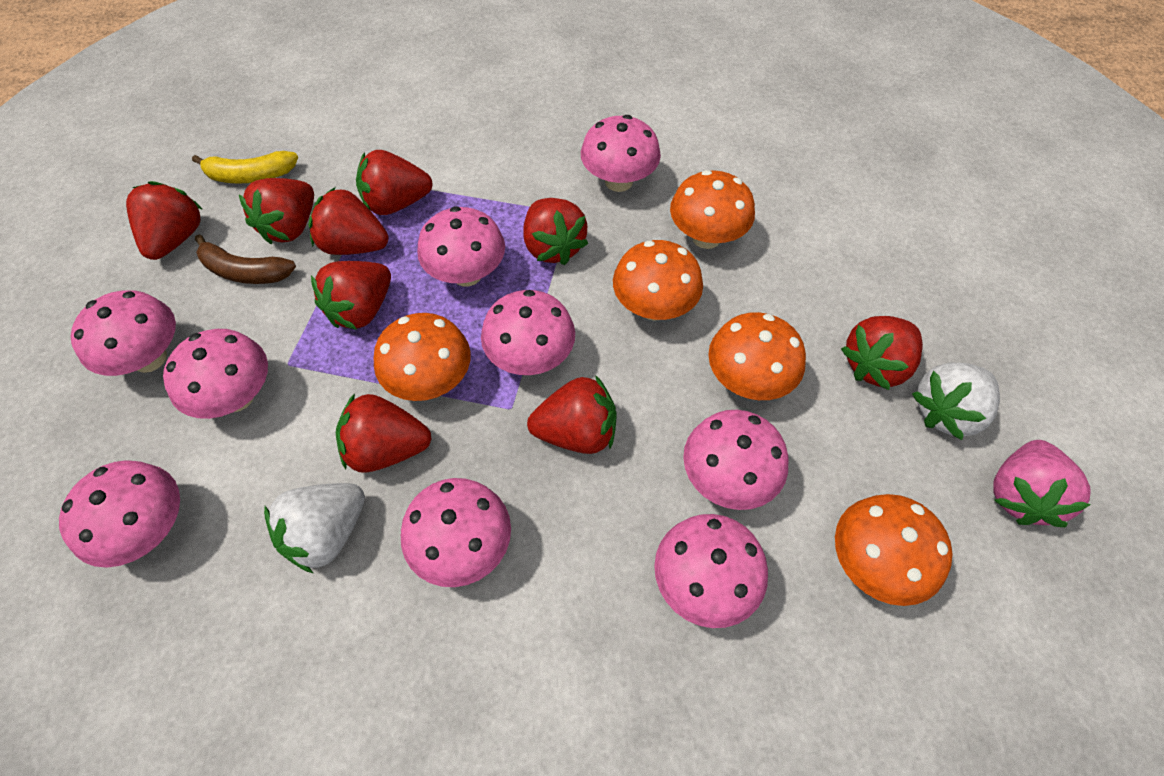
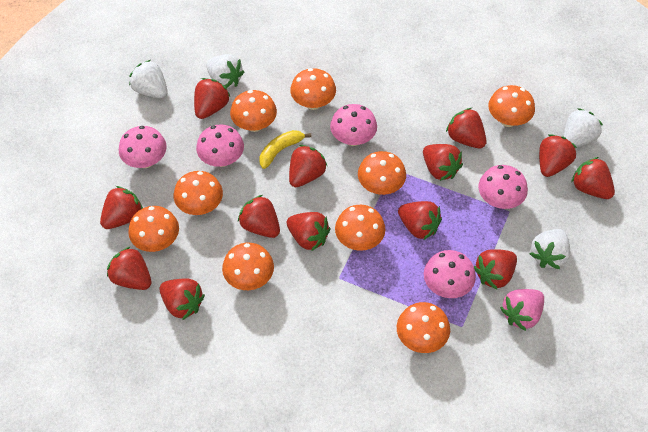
brown banana: [195,234,296,284] = 1 -> none = 0
orange mushroom: [374,313,471,401] [613,240,703,321] [670,170,755,249] [708,312,806,400] [835,494,953,606] = 5 -> [128,206,179,252] [174,171,223,215] [222,243,274,290] [230,90,277,132] [290,68,336,110] [335,205,385,251] [358,151,406,195] [397,302,450,353] [488,85,535,127] = 9
pink mushroom: [59,460,180,568] [70,290,176,376] [163,329,268,419] [401,478,511,587] [417,206,505,287] [481,290,575,375] [581,115,661,192] [654,514,768,628] [683,410,788,510] = 9 -> [119,126,167,168] [196,125,244,167] [330,104,377,146] [424,250,476,298] [478,165,528,209] = 5
red strawberry: [126,181,203,260] [239,178,314,244] [308,187,389,255] [311,261,391,330] [336,393,432,473] [356,150,433,215] [523,198,588,265] [527,375,617,454] [841,316,923,390] = 9 -> [100,186,143,229] [107,246,152,290] [160,278,205,320] [194,78,230,119] [238,195,280,238] [286,212,330,251] [289,145,327,187] [398,201,442,240] [423,144,463,181] [446,108,486,148] [474,249,517,290] [539,134,577,177] [571,157,615,199] = 13
white strawberry: [264,483,365,573] [912,362,1000,440] = 2 -> [129,60,168,98] [206,54,244,89] [529,229,570,269] [564,108,603,147] = 4

